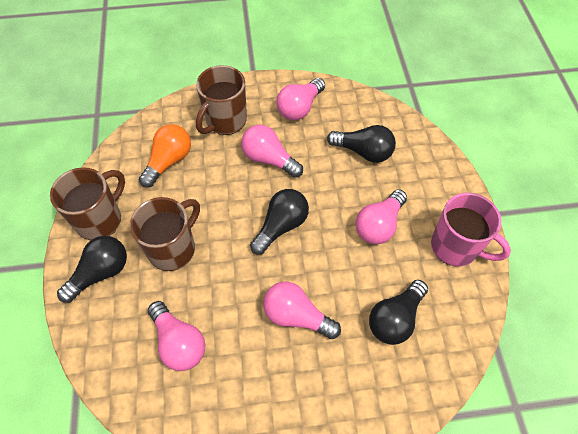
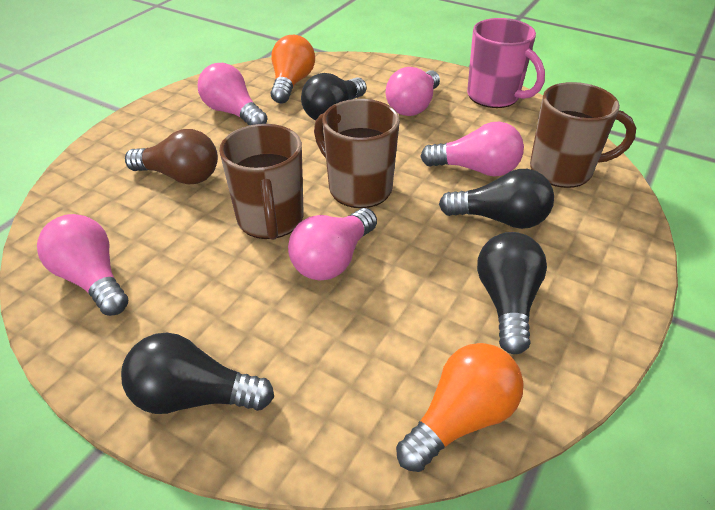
brown light bulb: none = 0 -> [125,129,218,185] = 1
orange light bulb: [139,124,191,188] = 1 -> [271,35,315,104] [396,343,524,472] = 2

